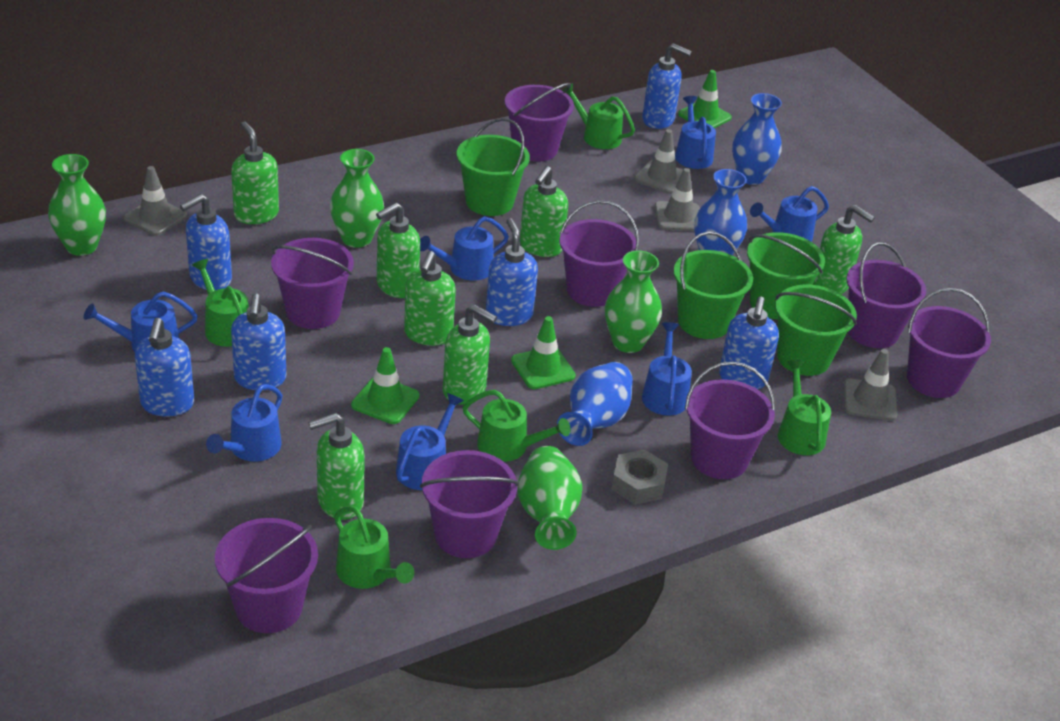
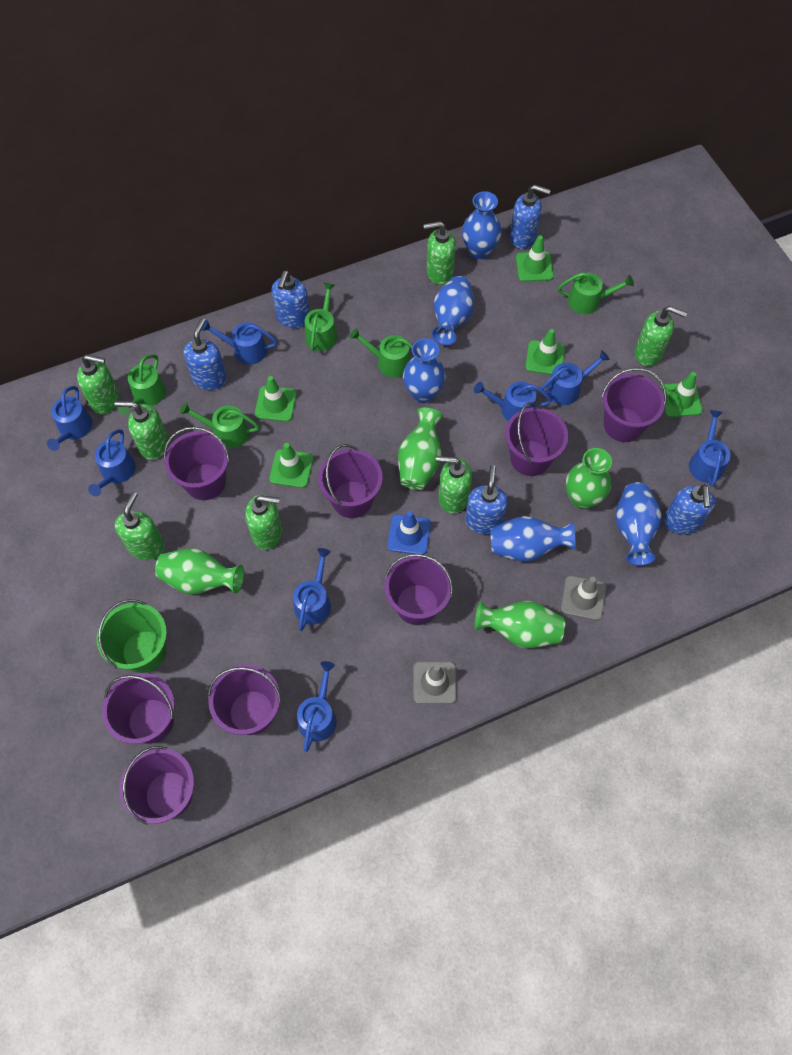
blue soap dispenser: [135,318,194,417] [180,194,232,291] [231,293,287,391] [486,218,538,326] [642,43,692,129] [719,296,779,389] = 6 -> [184,318,227,390] [272,271,310,328] [465,465,508,534] [510,185,551,249] [664,484,715,535] = 5
blue traffic cone: none = 0 -> [387,511,431,555] = 1
blue vase: [557,362,633,446] [694,169,747,255] [732,93,782,185] = 3 -> [403,338,446,403] [431,276,474,345] [462,191,502,260] [490,516,576,562] [615,482,662,565] = 5
blue watering can: [84,291,198,352] [206,384,282,462] [396,393,464,490] [420,216,509,281] [642,322,692,415] [675,96,716,169] [750,186,829,242] = 7 -> [47,386,93,451] [88,429,136,496] [201,320,277,365] [293,548,331,631] [297,661,337,752] [474,382,552,421] [540,350,610,405] [689,410,731,486] = 8
green bucket: [457,118,530,216] [674,232,753,339] [747,232,825,319] [775,285,857,376] = 4 -> [96,599,167,673] = 1
green traffic cone: [351,347,420,424] [511,316,576,389] [678,70,732,128] = 3 -> [255,376,297,422] [269,443,313,488] [516,235,554,282] [525,329,565,375] [660,372,703,417] = 5
grey nut: [611,449,668,505] = 1 -> none = 0
grey traffic cone: [124,166,187,236] [634,129,683,194] [655,168,700,231] [844,349,898,421] = 4 -> [413,661,457,704] [561,576,606,620] = 2

